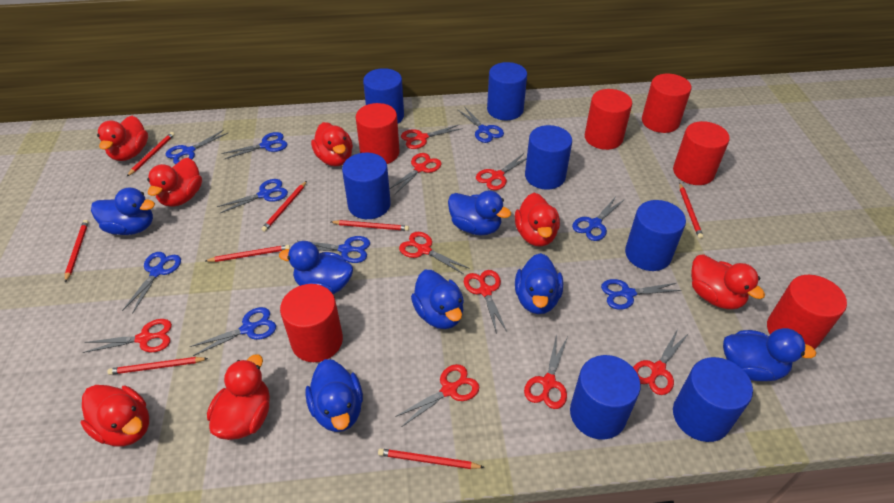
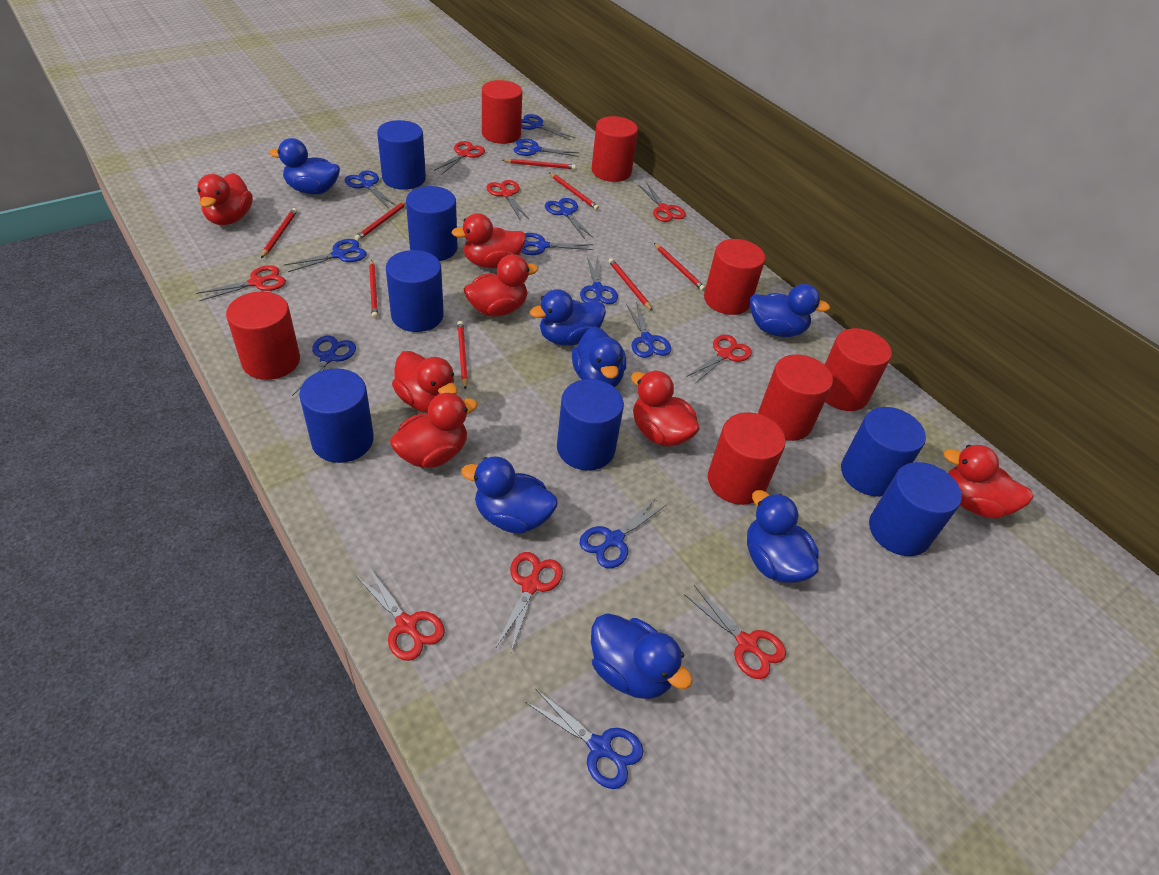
blue scissors: [122,252,181,314] [166,130,228,164] [190,307,276,356] [217,179,288,213] [221,132,287,159] [298,236,370,263] [458,106,504,143] [572,197,625,241] [601,279,682,310] = 9 -> [284,239,367,272] [292,336,356,396] [345,170,397,208] [514,138,579,157] [521,114,575,140] [521,233,594,255] [525,688,643,789] [545,198,594,239] [580,257,618,304] [580,497,666,568] [626,302,671,358] = 11
red cylinder: [280,284,343,362] [356,103,400,164] [585,89,632,150] [642,74,692,133] [673,121,730,185] [767,275,847,349] = 6 -> [226,292,300,380] [482,80,522,144] [592,116,638,182] [704,239,765,315] [708,412,786,505] [758,354,833,441] [825,328,892,411] = 7
red scissors: [83,319,172,353] [389,153,441,194] [395,364,479,426] [399,232,470,274] [401,125,463,149] [464,270,507,334] [476,153,527,190] [524,335,568,409] [633,329,689,395] = 9 -> [196,265,286,301] [355,566,445,661] [434,141,485,174] [486,180,529,220] [496,552,563,652] [638,182,686,222] [684,585,786,679] [686,335,752,384] = 8

